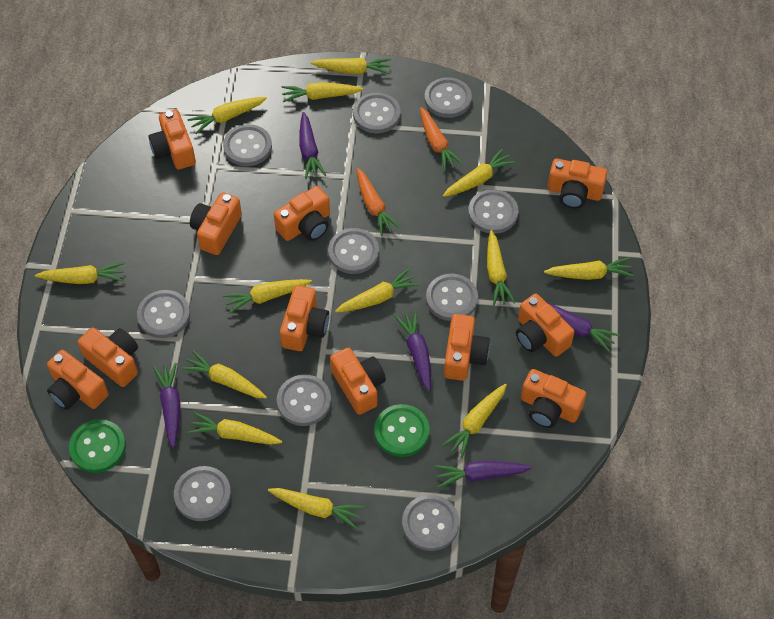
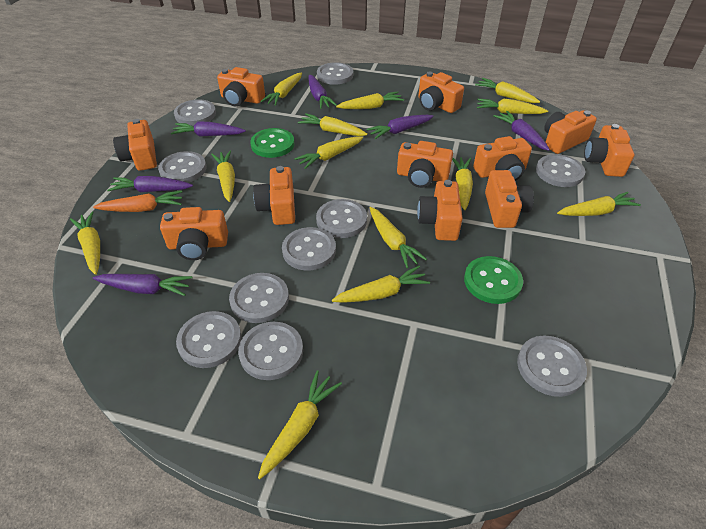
orange carrot: [357,168,401,236] [420,107,464,171] = 2 -> [93,191,182,212] = 1
purple carrot: [153,363,181,448] [299,112,326,179] [395,310,431,391] [435,461,532,488] [546,302,620,352] = 5 -> [93,274,192,296] [107,176,193,192] [171,122,246,136] [308,75,337,109] [366,115,434,139] [493,111,550,151] = 6

